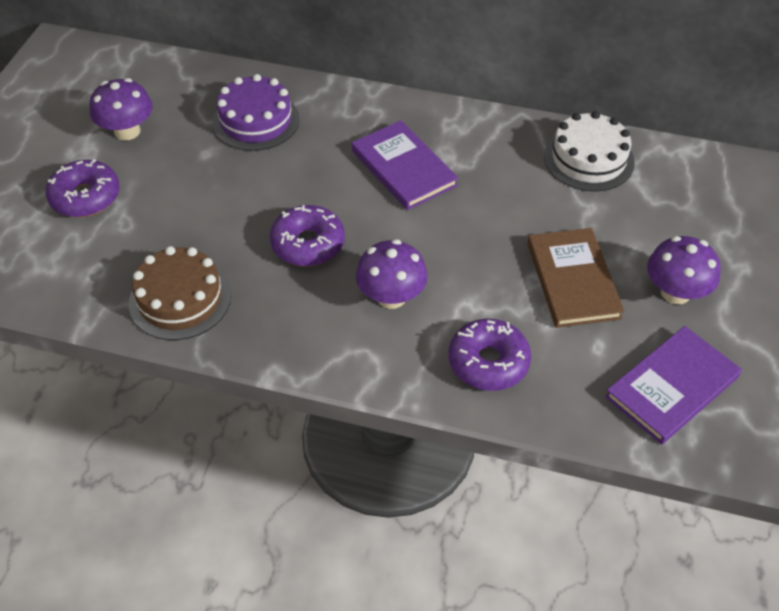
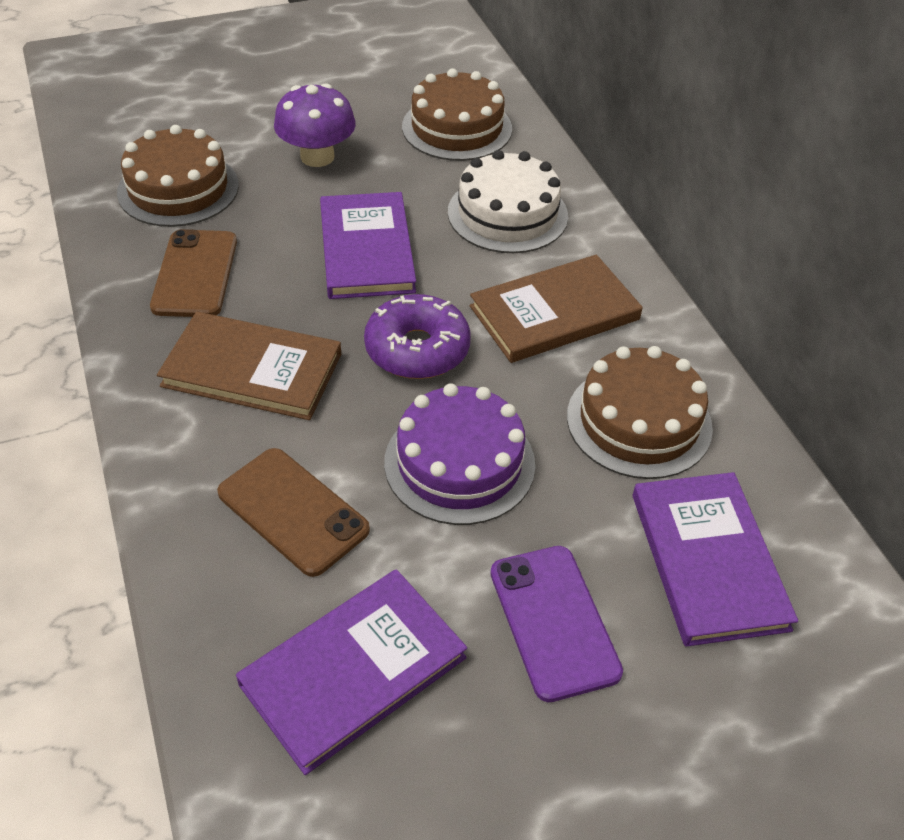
brown book: [527,228,624,328] = 1 -> [157,312,341,420] [470,255,643,363] = 2
brown cake: [129,246,231,340] = 1 -> [117,125,239,227] [402,68,512,161] [567,346,713,479] = 3
brown phone: none = 0 -> [150,229,237,317] [217,448,370,577] = 2
purple book: [352,121,458,210] [605,326,742,445] = 2 -> [236,569,467,775] [320,192,416,299] [633,472,798,647] = 3
purple donut: [45,159,120,217] [270,205,345,266] [449,319,531,391] = 3 -> [364,294,471,379] = 1
purple mushroom: [90,78,153,140] [356,239,428,309] [647,236,721,304] = 3 -> [274,83,356,167] = 1
purple phone: none = 0 -> [490,546,623,702] = 1

